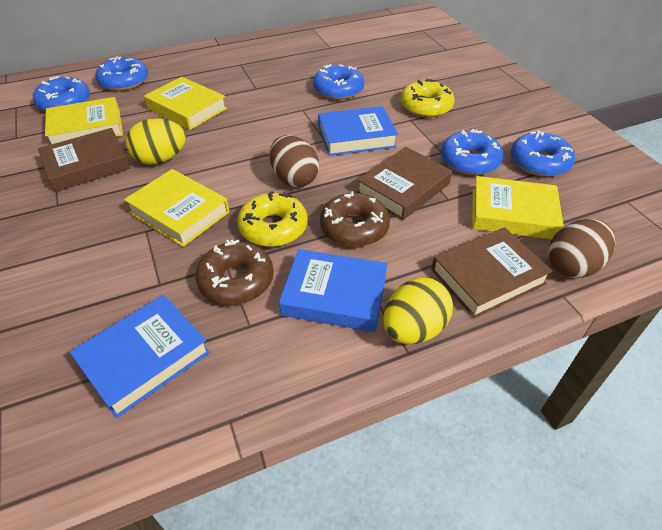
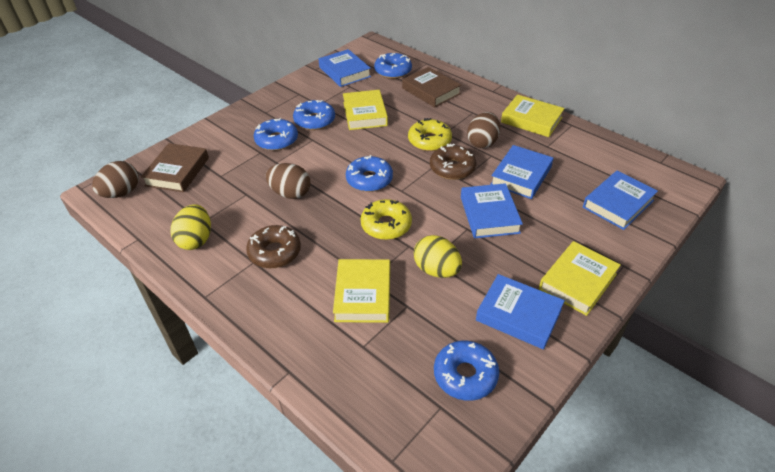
blue book: [70,295,210,418] [279,249,388,332] [318,106,398,156] = 3 -> [318,49,371,87] [461,183,523,238] [476,274,565,350] [490,145,553,199] [583,171,658,230] = 5
brown book: [38,128,131,192] [357,147,452,220] [431,227,553,318] = 3 -> [141,143,209,192] [402,67,461,107] = 2
brown egg: [269,135,319,187] [548,219,615,278] = 2 -> [92,161,139,198] [266,163,310,199] [467,112,500,149] = 3

